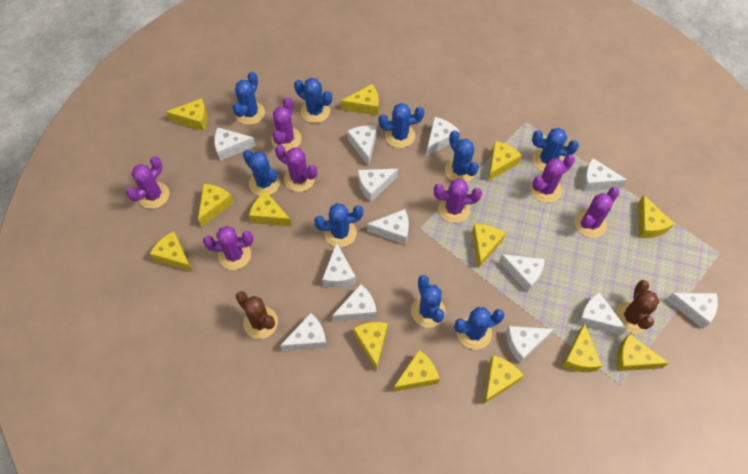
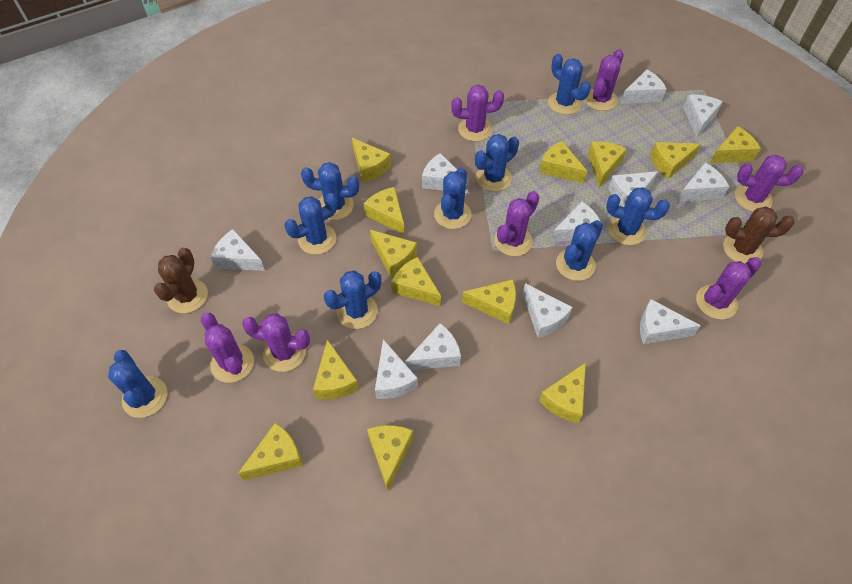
white cheese: [214,128,256,161] [280,313,327,351] [322,242,356,288] [332,284,377,322] [347,126,377,166] [358,169,398,202] [367,209,409,245] [426,117,460,156] [499,254,545,292] [506,326,554,363] [577,292,627,335] [582,158,627,191] [666,293,718,329] = 13 -> [210,229,265,271] [375,339,418,399] [405,323,461,370] [422,153,469,193] [523,283,572,338] [551,201,603,242] [608,171,658,207] [620,69,666,104] [640,299,701,344] [677,163,729,202] [683,95,723,138] = 11

